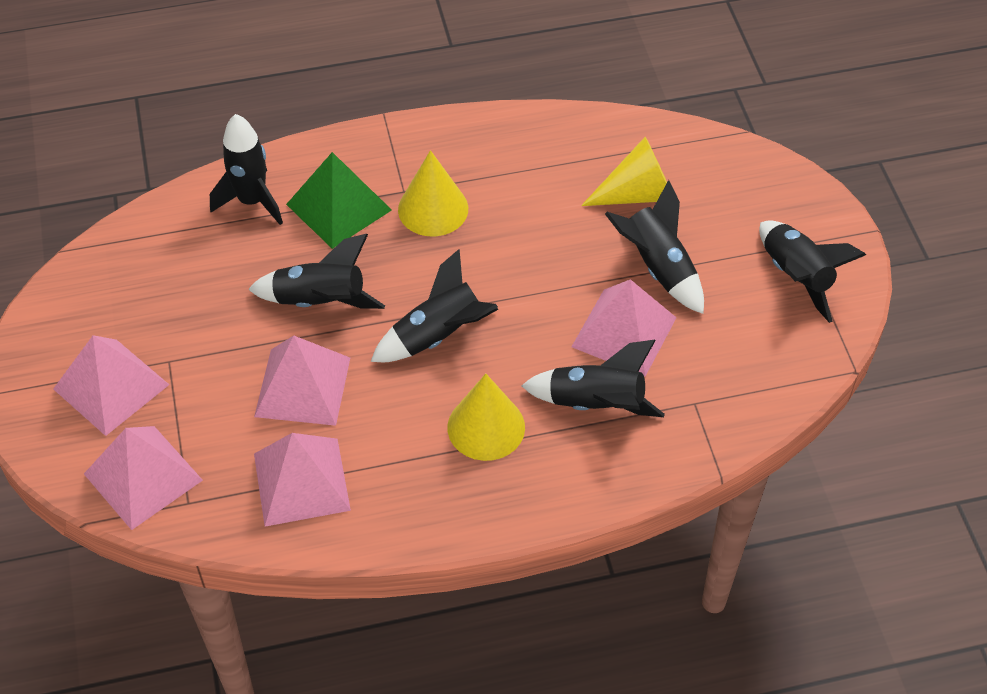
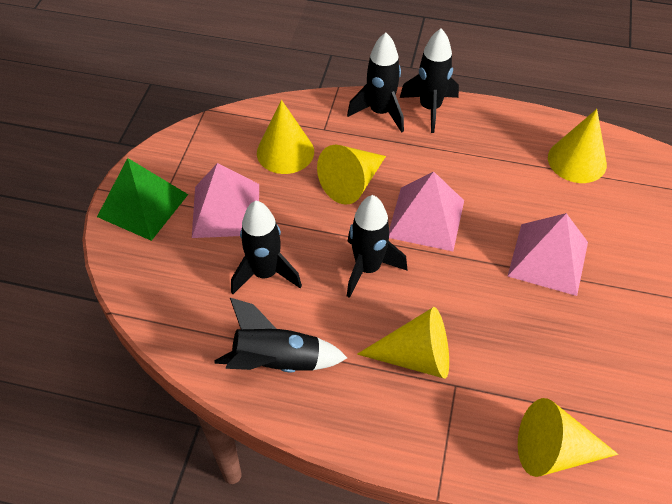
black rocket: [210,114,283,225] [248,234,385,309] [371,249,498,362] [521,340,665,417] [605,180,704,314] [759,220,866,323] = 6 -> [214,298,347,372] [231,201,302,294] [347,33,404,132] [347,195,407,298] [400,29,459,133] = 5
pink pyramid: [53,335,169,436] [84,426,203,530] [254,335,350,426] [254,433,351,527] [572,279,677,377] = 5 -> [192,163,259,238] [389,171,464,251] [508,213,588,296] = 3
yellow cone: [398,150,468,236] [447,373,525,461] [581,137,667,206] = 3 -> [257,100,314,174] [317,145,386,205] [357,307,449,379] [518,398,618,477] [548,109,607,183] = 5

